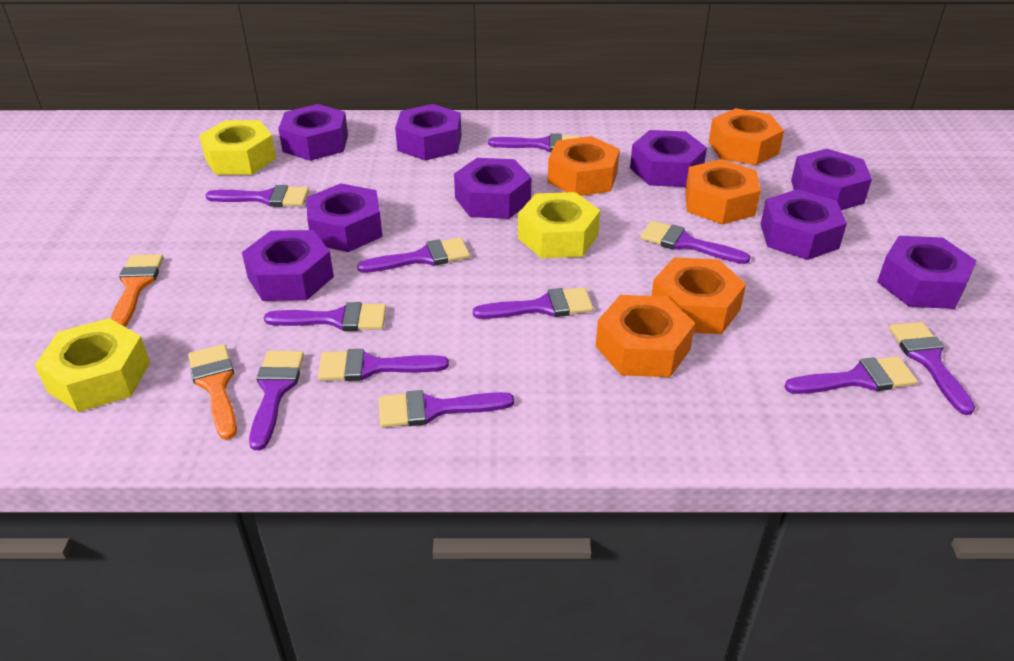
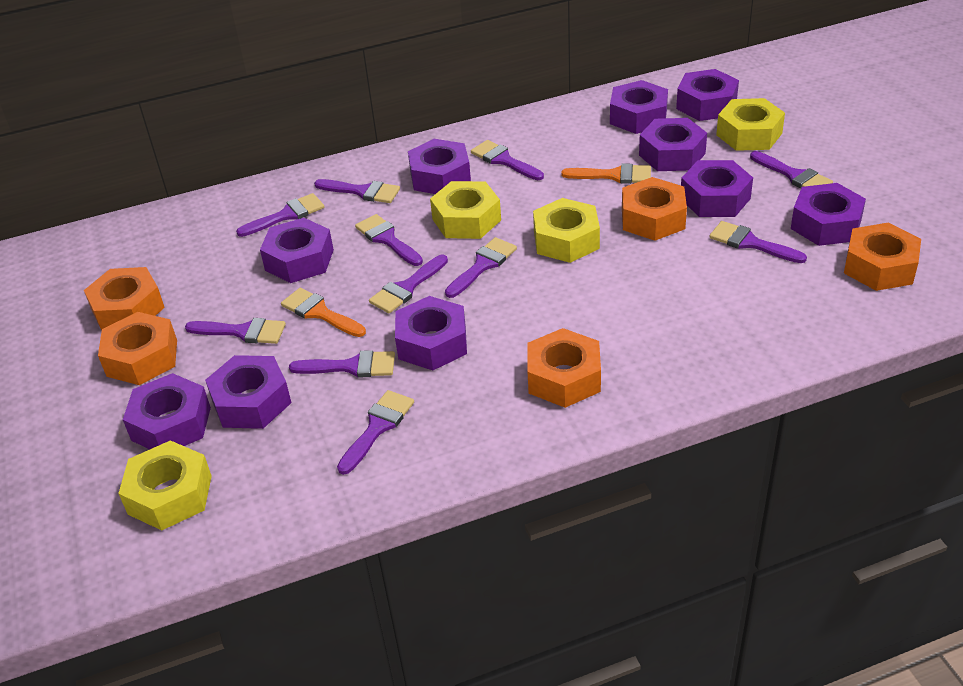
purple nut: [242,230,334,301] [278,104,348,161] [306,183,383,252] [395,104,461,161] [454,158,531,219] [630,130,707,187] [761,189,847,260] [791,149,872,210] [877,236,977,309] = 9 -> [123,373,211,449] [205,355,292,429] [260,218,334,283] [395,296,467,370] [408,139,471,194] [610,80,668,134] [639,118,707,171] [676,69,739,121] [681,160,753,217] [791,183,866,246] = 10
yellow nut: [35,318,150,412] [199,120,276,175] [518,192,600,258] = 3 -> [118,440,212,530] [430,181,501,239] [533,198,600,263] [716,98,785,151] = 4

